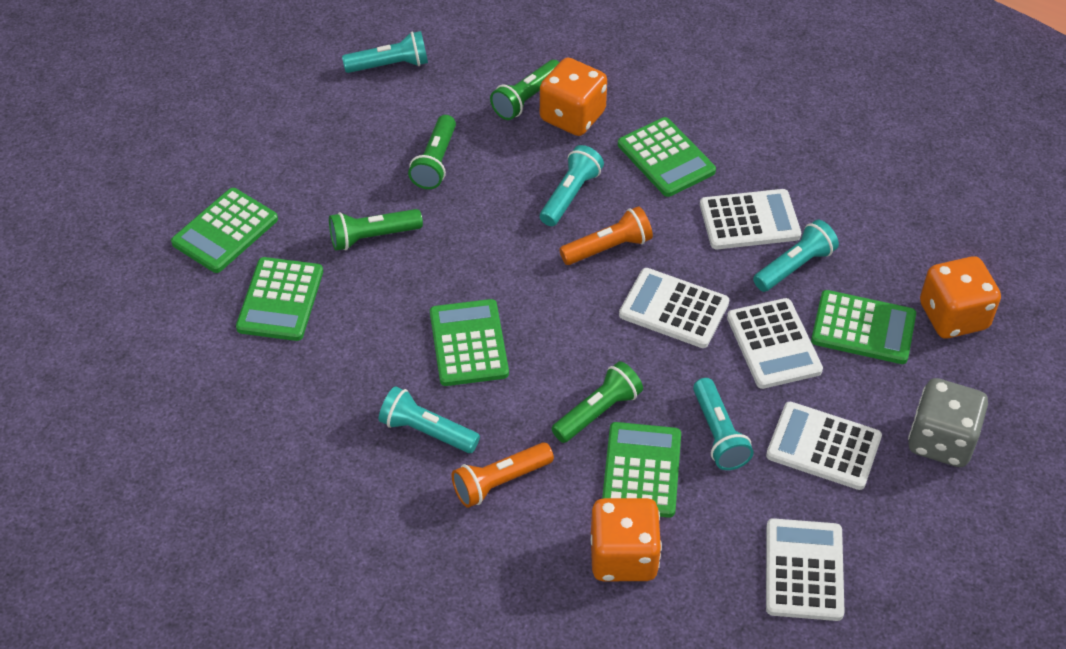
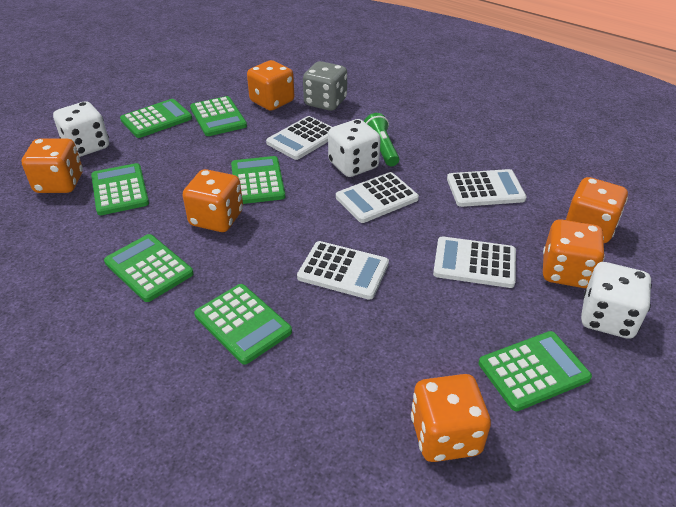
green calculator: [171,188,278,273] [236,257,323,341] [430,299,509,386] [602,422,681,518] [618,117,716,197] [811,290,916,364] = 6 -> [91,163,149,215] [104,234,194,302] [120,99,192,138] [190,96,247,136] [194,284,292,365] [231,156,285,204] [479,331,592,411] = 7
green flashlight: [329,209,423,250] [408,115,456,189] [490,60,560,120] [552,361,643,443] = 4 -> [364,113,399,166] = 1
orange dice: [540,58,607,136] [591,498,662,581] [920,256,1001,338] = 3 -> [22,138,83,193] [182,169,243,232] [247,60,294,111] [411,374,491,462] [543,219,605,288] [566,177,628,243] = 6
orange flashlight: [452,442,554,508] [559,206,653,265] = 2 -> none = 0
turquoise flashlight: [342,31,428,73] [379,386,480,453] [540,145,604,226] [693,378,753,470] [753,220,839,292] = 5 -> none = 0
white dice: none = 0 -> [53,101,109,157] [328,119,381,177] [581,262,652,339] = 3

